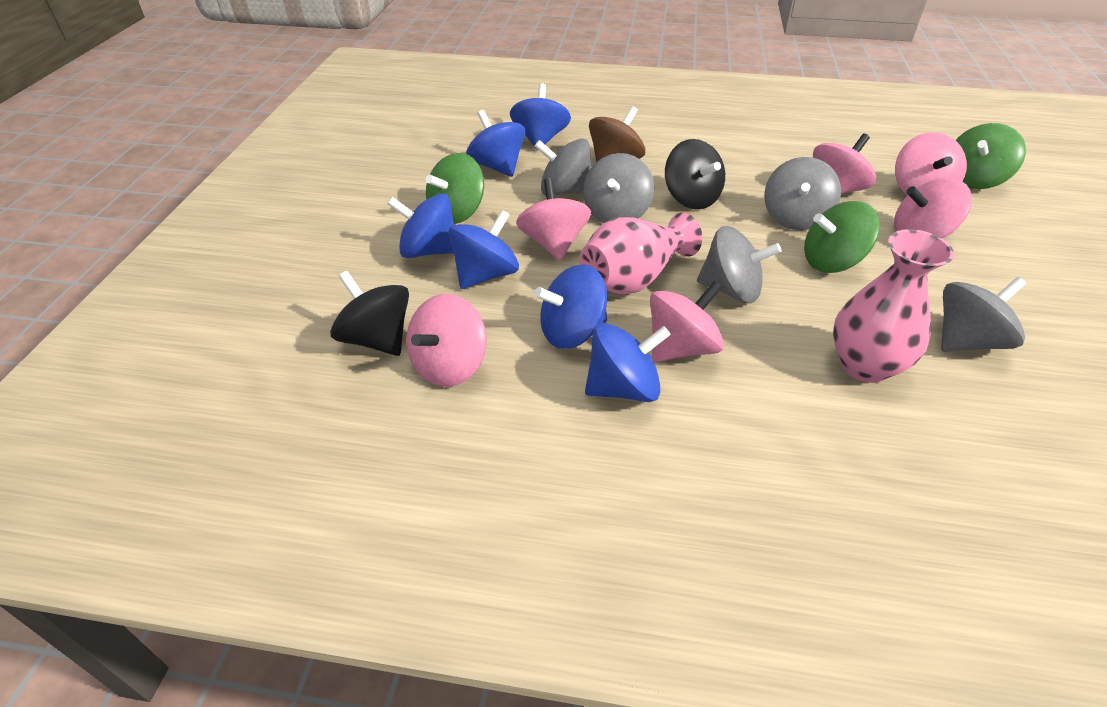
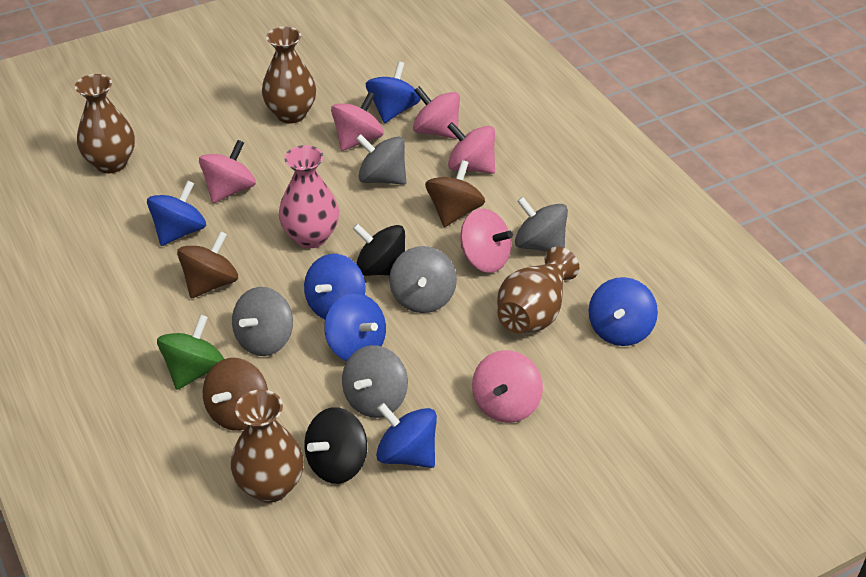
brown spinning top: [589,106,645,162] = 1 -> [177,231,238,299] [203,358,268,431] [425,160,485,227] = 3
brown vase: none = 0 -> [75,74,135,173] [231,389,304,503] [262,27,316,123] [497,247,580,333] = 4
green spinning top: [426,153,484,224] [804,201,880,273] [956,123,1026,189] = 3 -> [157,314,224,390] = 1
pink vase: [579,213,702,295] [833,229,954,383] = 2 -> [279,145,339,248] = 1

